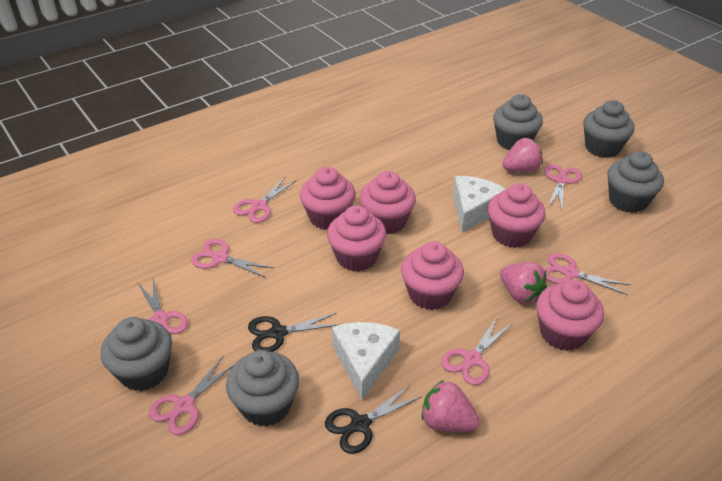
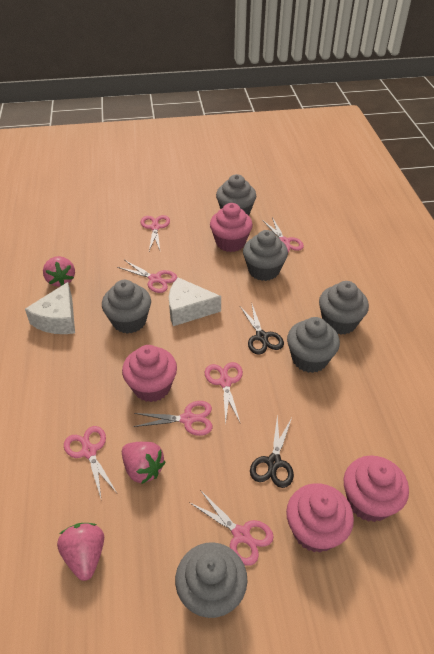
grey cupcake: [101,317,172,391] [226,350,299,427] [493,94,543,150] [583,100,635,158] [607,151,664,213] = 5 -> [102,280,151,334] [175,542,248,618] [216,174,256,216] [243,230,288,281] [287,317,340,373] [319,281,369,335] = 6
pink cupcake: [300,167,356,230] [327,205,386,272] [360,171,416,234] [401,241,464,310] [488,183,546,248] [536,279,604,351] = 6 -> [122,345,177,402] [210,203,253,252] [286,483,354,553] [343,456,409,522] = 4

